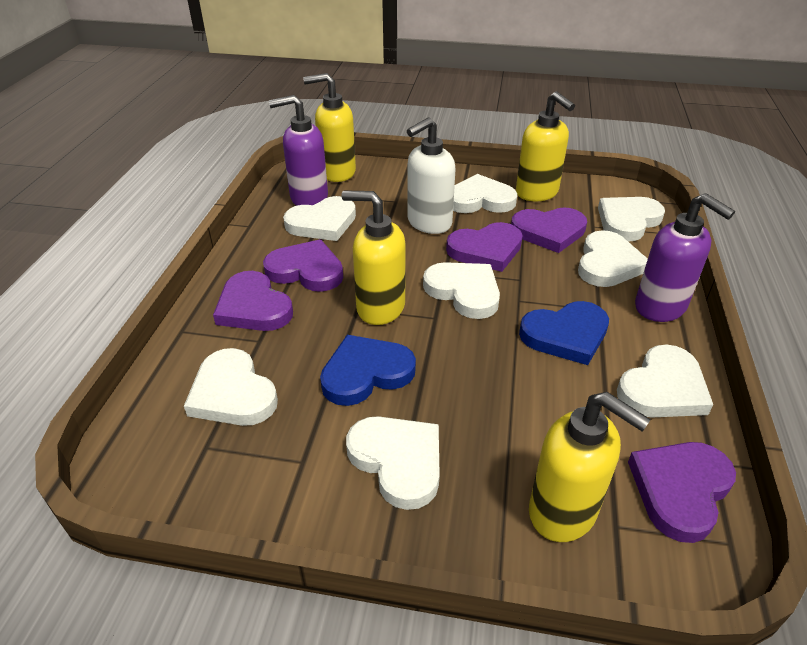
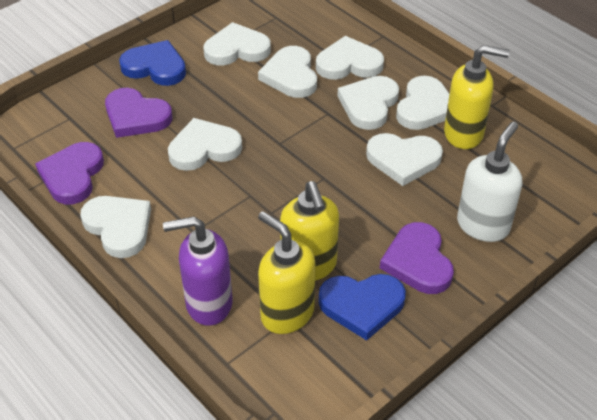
purple heart: [213,271,293,331] [263,239,343,292] [446,222,523,272] [511,207,587,253] [628,442,736,543] = 5 -> [35,142,104,204] [105,88,172,138] [380,222,454,294] = 3
purple soap dispenser: [269,95,328,206] [635,193,735,322] = 2 -> [163,216,233,326] = 1
yellow soap dispenser: [303,73,356,182] [341,190,405,325] [516,91,575,201] [529,392,651,542] = 4 -> [258,211,315,334] [280,181,339,281] [444,45,510,149] = 3

